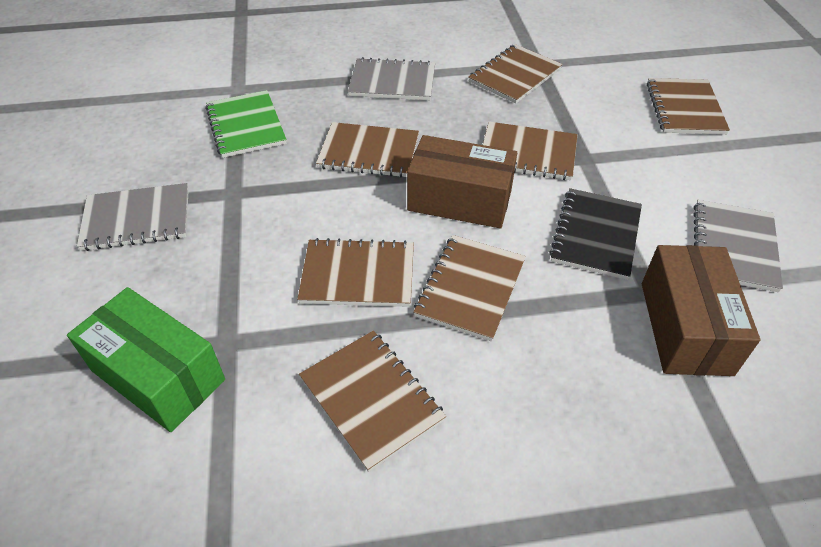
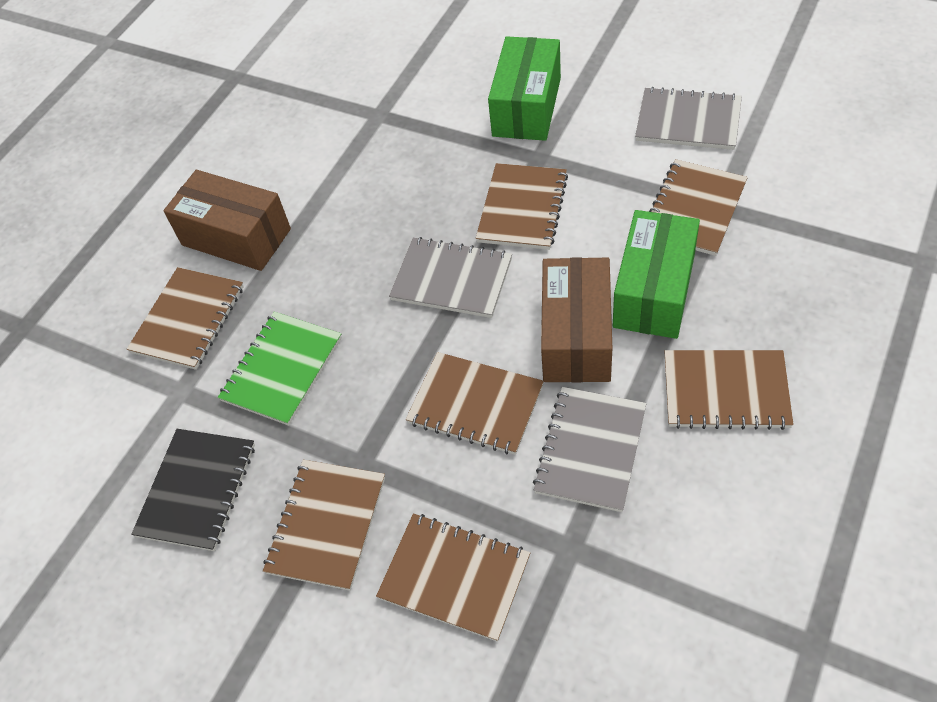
green box: [67,287,225,432] = 1 -> [488,36,561,141] [613,210,700,339] = 2

